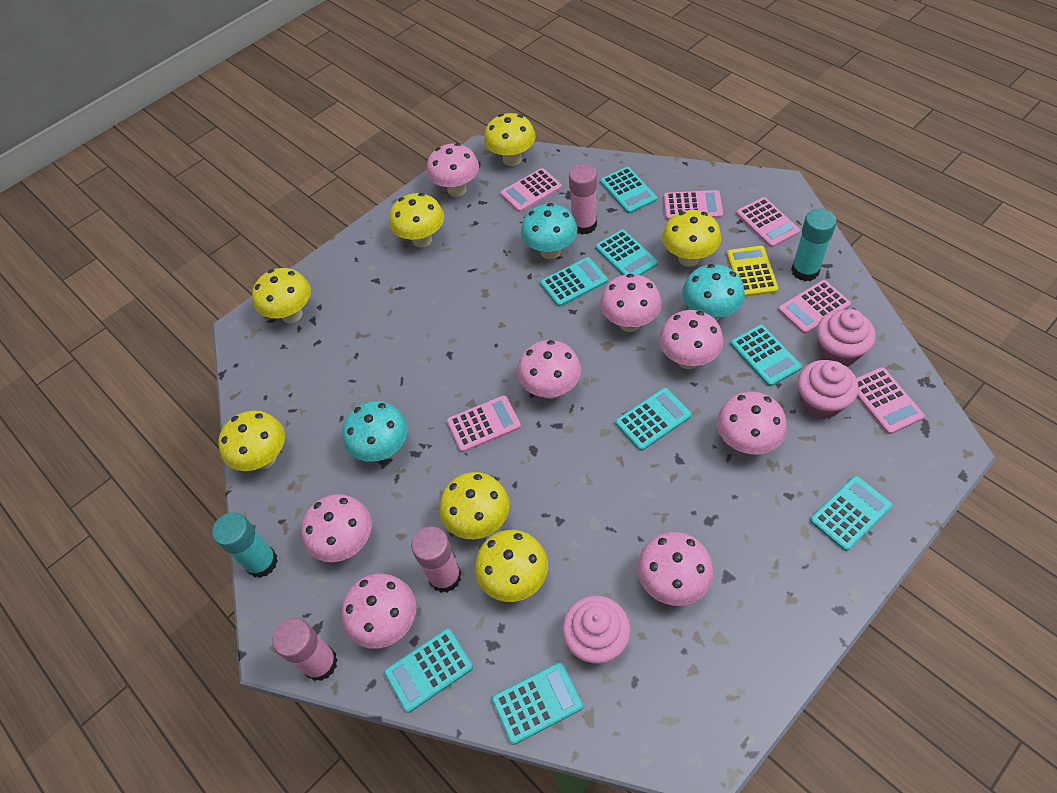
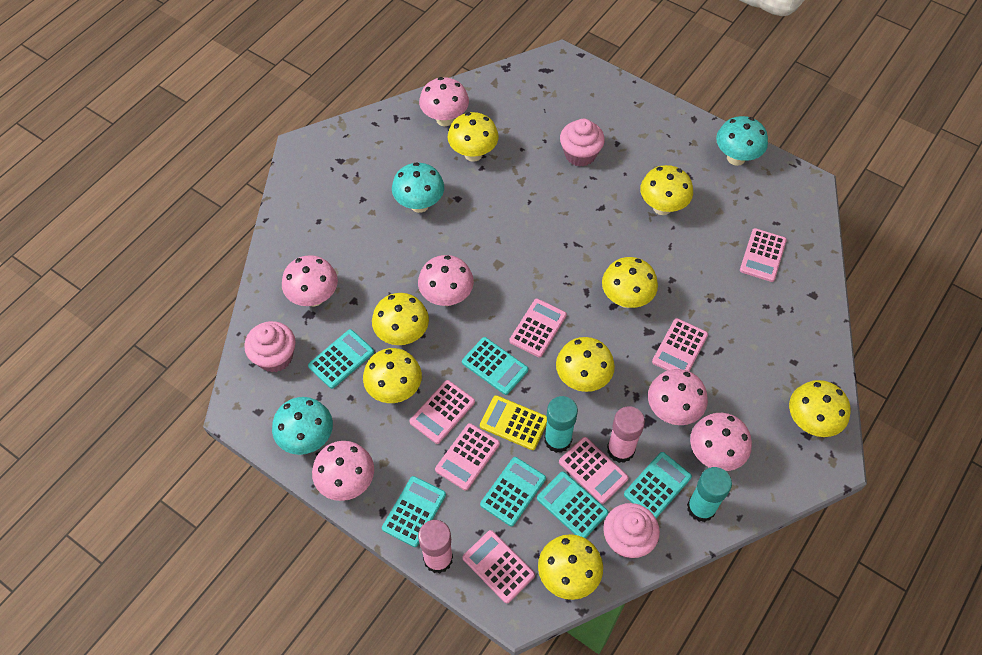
pink calculator: [447,395,521,452] [500,168,562,212] [663,190,723,221] [736,197,800,247] [778,280,851,334] [857,367,925,434] = 6 -> [409,380,475,444] [435,423,500,491] [463,530,535,603] [509,299,567,357] [559,437,629,504] [652,318,708,371] [740,228,787,282] = 7
pink glue stick: [273,618,338,681] [411,527,461,593] [569,164,597,235] = 3 -> [418,520,453,574] [607,406,645,463] = 2
pink mushroom: [301,494,372,562] [341,574,416,649] [427,143,479,197] [517,340,581,399] [600,274,662,332] [637,532,714,606] [659,310,723,369] [717,392,787,454] = 8 -> [282,255,338,307] [312,441,374,501] [418,255,474,306] [419,77,469,126] [648,369,708,425] [690,413,752,471] = 6
turquoise calculator: [384,628,473,713] [492,662,583,745] [540,257,608,307] [595,230,658,275] [600,167,657,214] [615,388,692,451] [730,325,802,387] [810,476,892,551] = 8 -> [308,329,374,389] [382,476,446,547] [462,337,528,395] [480,457,546,527] [537,471,608,539] [624,452,692,518] = 6
yellow mushroom: [218,410,285,471] [252,268,311,323] [389,193,444,247] [439,472,510,539] [475,530,548,602] [484,113,536,166] [662,210,721,267] = 7 -> [363,348,422,403] [372,293,429,345] [448,112,499,162] [538,534,603,600] [556,337,615,392] [602,257,658,308] [640,165,693,215] [789,380,851,437] = 8

